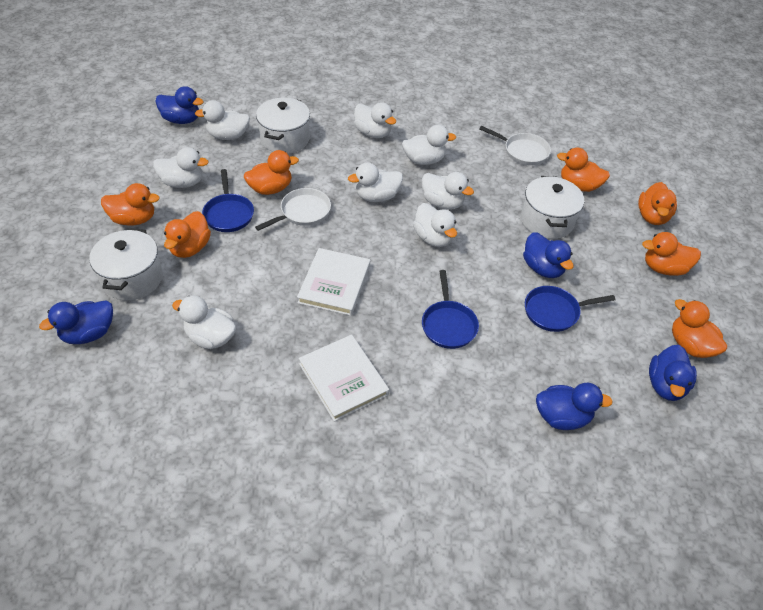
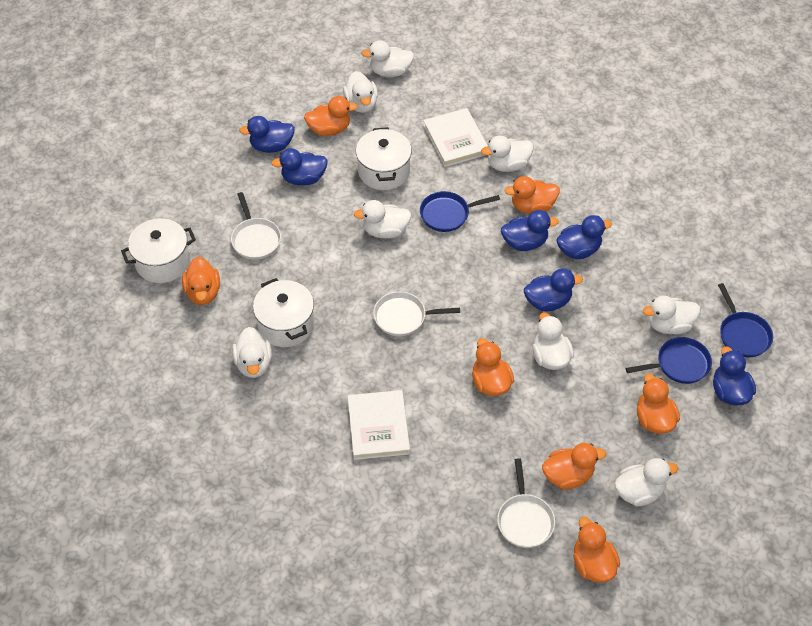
blue duck: [39,301,113,344] [155,86,204,124] [523,232,573,278] [536,383,613,430] [649,345,697,401] = 5 -> [239,116,295,153] [271,148,328,186] [501,210,559,251] [524,268,583,312] [556,215,612,259] [713,346,756,406] = 6
white pan: [255,188,331,231] [480,126,551,165] = 2 -> [231,192,281,260] [373,292,460,336] [497,458,555,548] = 3

